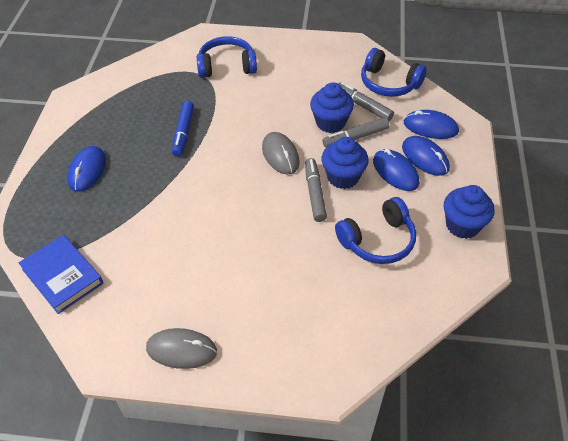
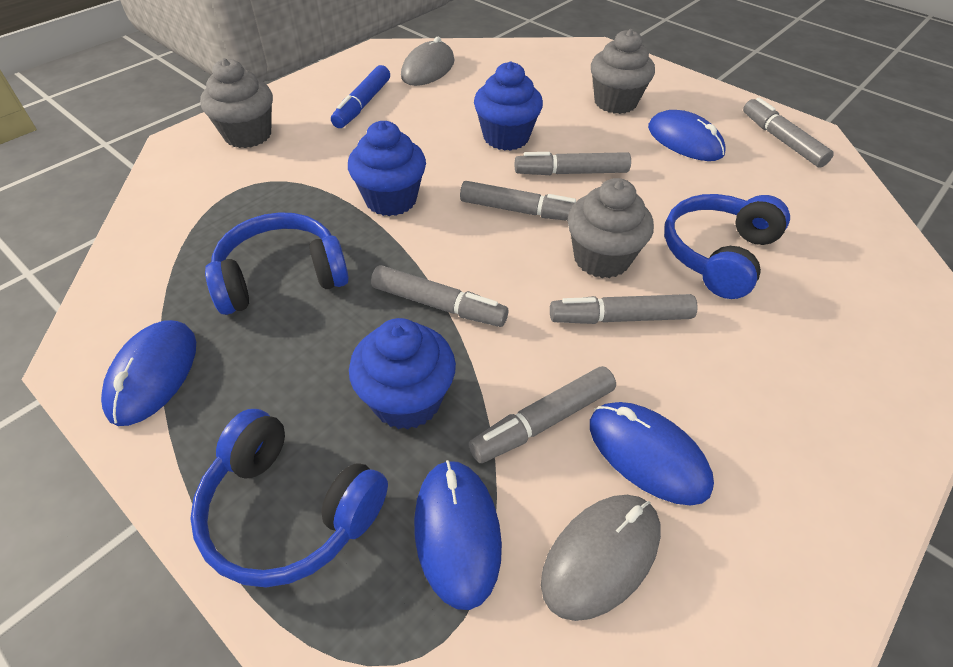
blue book: [18,235,103,314] = 1 -> none = 0
grey cupcake: none = 0 -> [200,58,273,148] [568,178,654,278] [591,29,655,114] = 3
grey marker: [305,158,327,222] [322,118,389,148] [338,82,394,121] = 3 -> [371,265,508,327] [460,181,576,221] [469,366,616,463] [515,152,631,175] [550,294,698,324] [743,98,834,168] = 6

